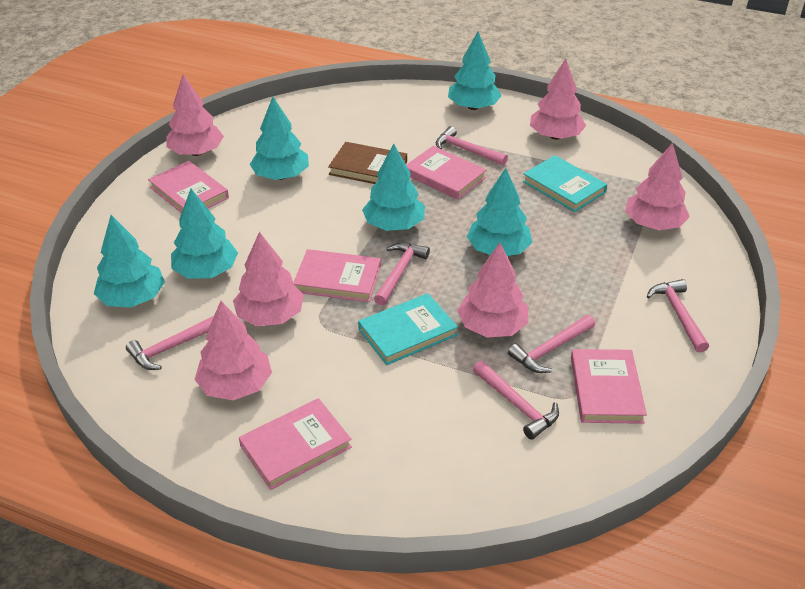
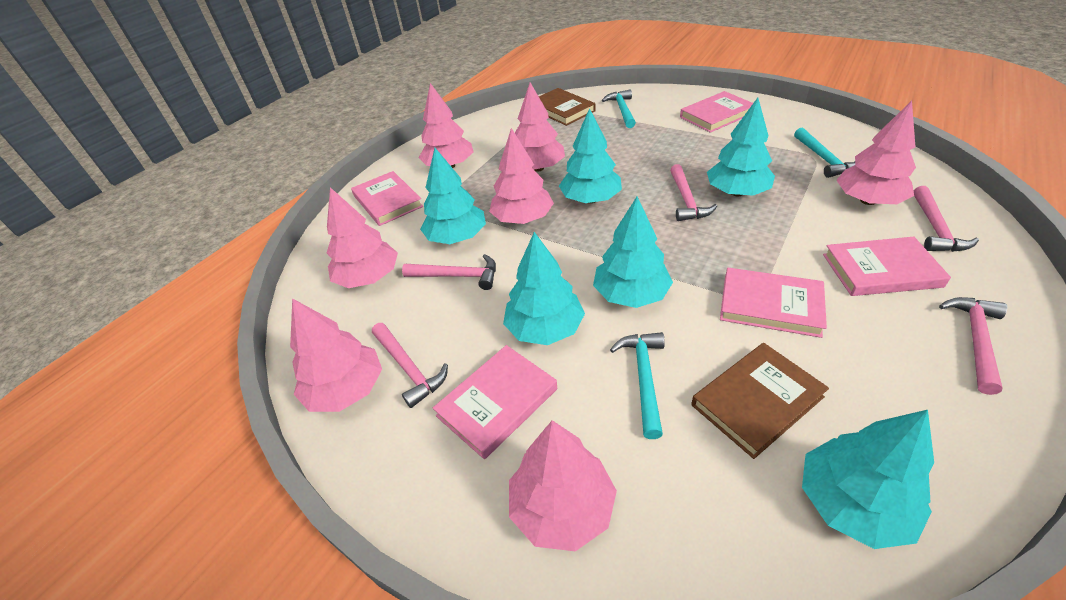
brown book: [328,142,407,184] = 1 -> [539,88,596,126] [691,343,829,459] = 2
pink hammer: [126,316,214,370] [374,242,430,305] [436,126,508,165] [473,361,559,440] [508,315,595,373] [647,279,709,353] = 6 -> [372,323,448,408] [402,254,496,290] [670,164,717,221] [914,186,979,252] [939,297,1007,395] = 5
pink tree: [166,75,224,156] [195,301,272,400] [233,232,304,326] [457,243,528,338] [530,59,586,140] [625,143,690,230] = 6 -> [290,298,382,412] [327,187,398,288] [419,83,473,168] [489,128,554,224] [509,420,617,551] [515,82,565,172] [836,101,916,205] = 7
turquoise book: [358,293,458,365] [523,155,607,212] = 2 -> none = 0
turquoise hammer: none = 0 -> [602,89,636,128] [610,332,665,439] [794,128,855,178] = 3

